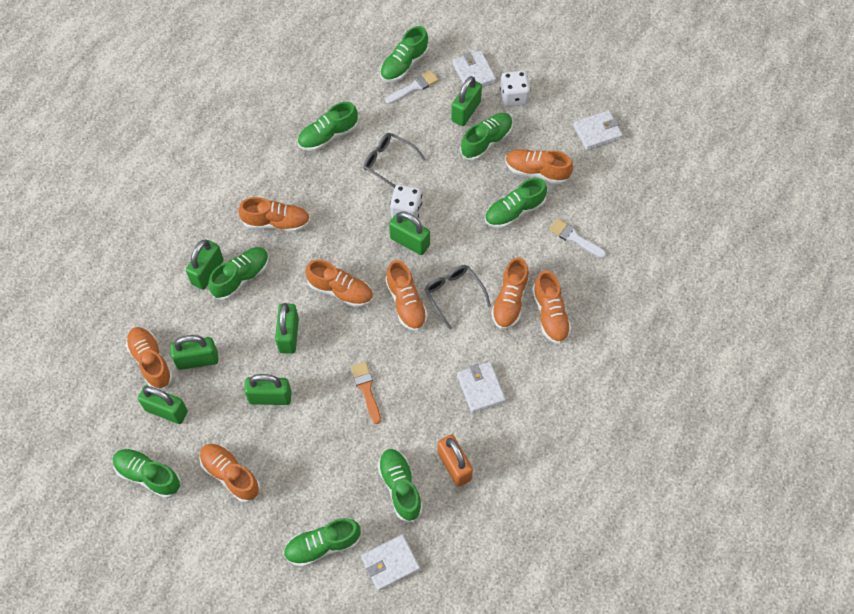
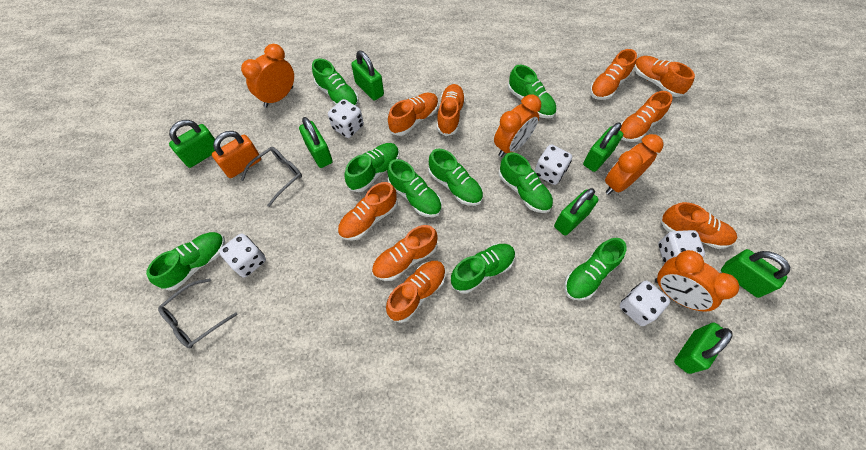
green shoe: [113,449,181,498] [208,247,269,301] [283,518,361,567] [297,102,358,151] [378,449,423,522] [380,26,429,82] [460,113,513,161] [485,178,547,228] = 8 -> [146,232,225,291] [312,58,359,106] [344,143,399,192] [387,159,442,217] [428,149,483,206] [451,244,516,293] [498,152,553,213] [508,65,557,118] [564,238,626,301] = 9
orange brush: [351,362,381,424] = 1 -> none = 0
orange clock: none = 0 -> [241,44,294,107] [494,94,541,157] [605,134,664,195] [655,250,739,312] = 4
orange shoe: [126,327,173,390] [199,444,261,503] [238,197,310,232] [305,260,373,307] [385,260,428,331] [491,257,529,329] [505,149,573,184] [532,271,572,344] = 8 -> [338,182,398,241] [372,225,438,281] [386,261,446,323] [388,93,439,136] [436,84,466,136] [590,49,637,100] [620,91,673,142] [634,56,695,97] [660,202,737,249] = 9
white brush: [386,70,439,104] [549,218,606,258] = 2 -> none = 0
white dice: [390,185,422,219] [500,71,531,107] = 2 -> [219,233,266,277] [328,99,364,138] [535,144,572,185] [619,281,670,326] [658,230,705,264] = 5
white wallet: [361,534,420,591] [453,51,496,87] [457,362,506,413] [573,111,623,150] = 4 -> none = 0

